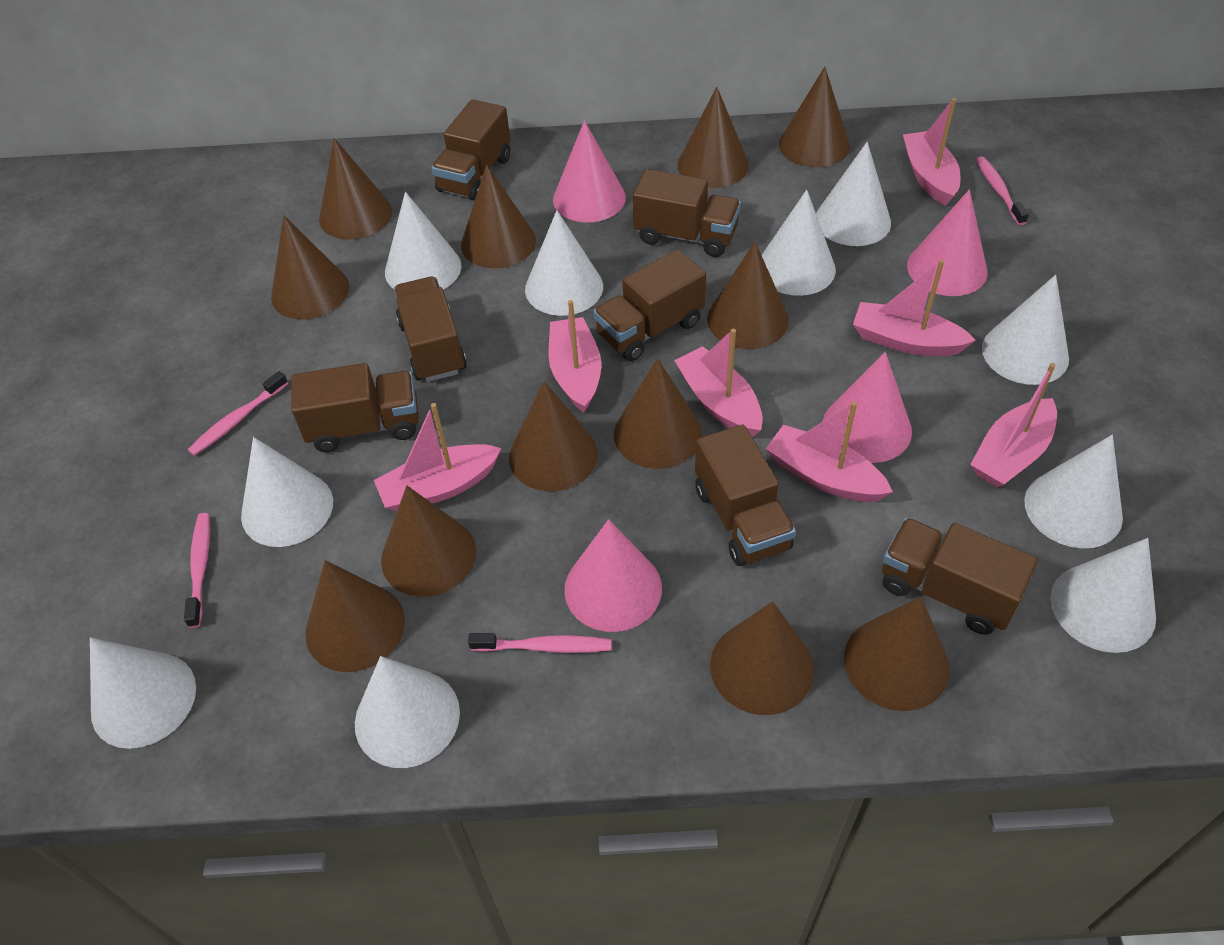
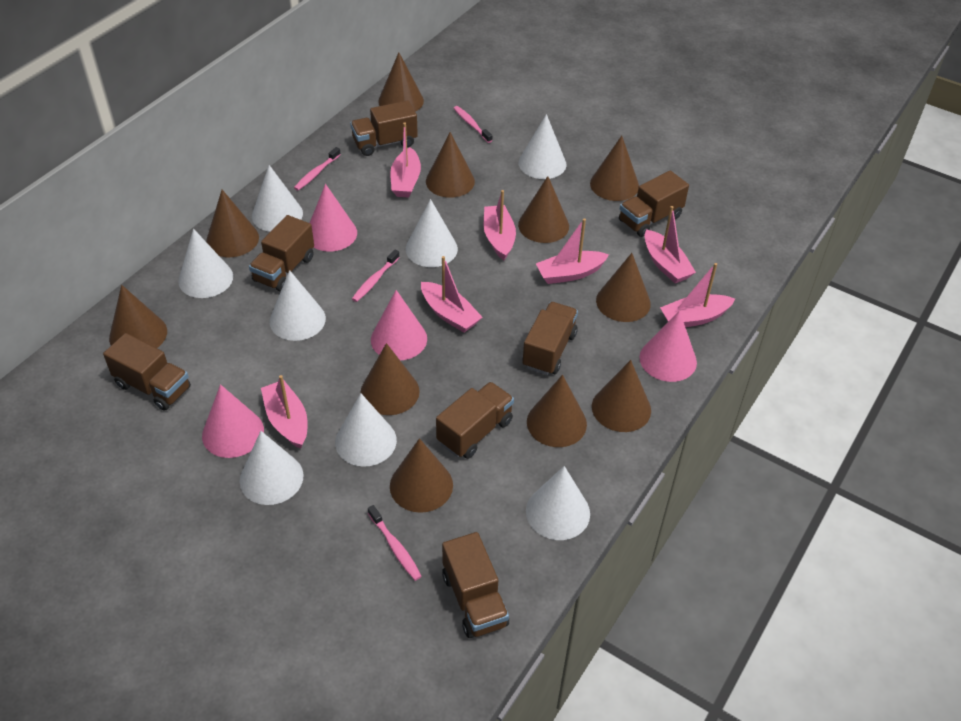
brown cone: [271,215,349,320] [306,560,405,672] [319,138,392,240] [381,486,476,597] [461,165,536,268] [509,381,598,491] [614,358,702,469] [677,87,749,188] [707,242,789,349] [710,601,814,715] [779,67,850,167] [844,597,949,711] = 12 -> [109,285,167,348] [206,190,259,257] [360,343,420,415] [378,52,424,112] [390,438,453,513] [426,132,475,198] [518,176,569,243] [527,375,587,447] [590,136,639,201] [592,360,651,432] [596,253,651,322] = 11
white cone: [90,637,196,749] [241,437,333,547] [355,656,460,768] [385,192,461,290] [525,210,603,316] [762,190,836,296] [816,142,891,246] [982,275,1069,385] [1024,435,1123,548] [1050,538,1156,653] = 10 -> [178,229,233,298] [240,431,304,505] [252,165,303,232] [270,270,326,341] [335,393,397,467] [406,199,458,267] [519,114,566,179] [526,466,590,540] = 8

